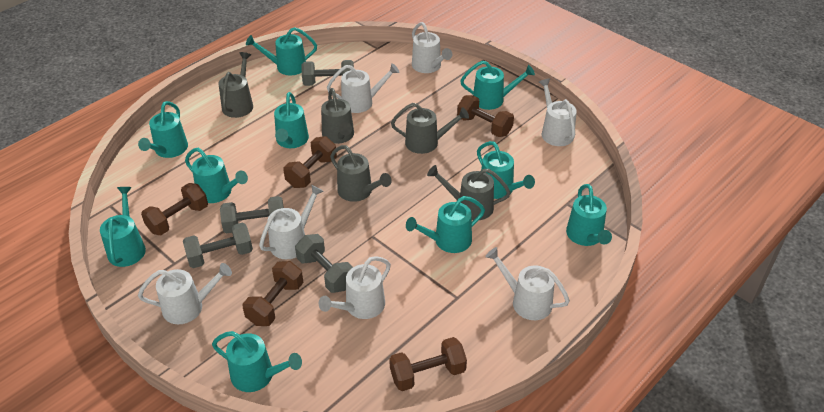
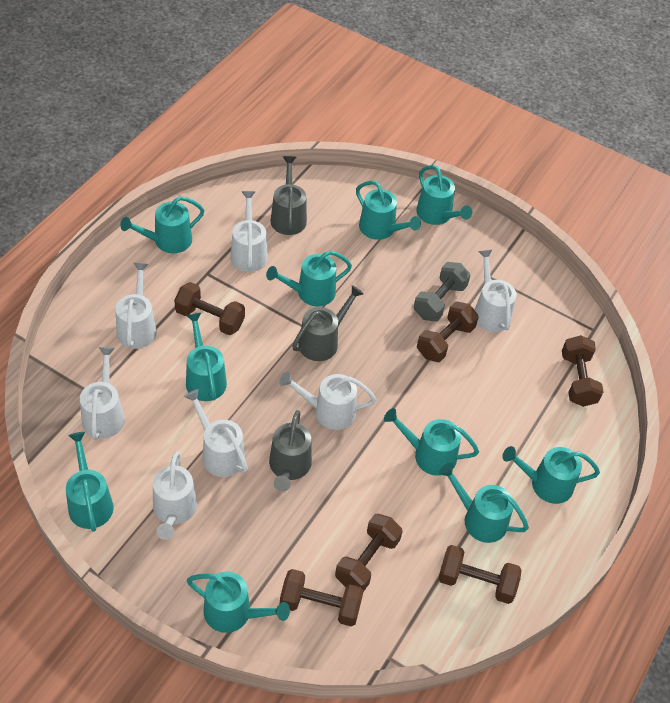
brown dumbbell: [141,183,208,235] [242,261,304,326] [283,136,337,188] [389,337,467,391] [457,95,514,137] = 5 -> [174,282,245,335] [280,569,364,627] [335,514,403,591] [417,302,479,362] [438,545,522,604] [562,335,604,407] = 6
grey dumbbell: [183,223,253,268] [220,196,284,233] [295,234,353,293] [301,60,354,86] = 4 -> [414,262,470,321] = 1
grey watering can: [219,52,253,118] [321,88,354,144] [330,145,392,202] [391,103,469,154] [427,165,511,220] = 5 -> [269,410,312,492] [270,156,307,235] [292,285,364,361] = 3

